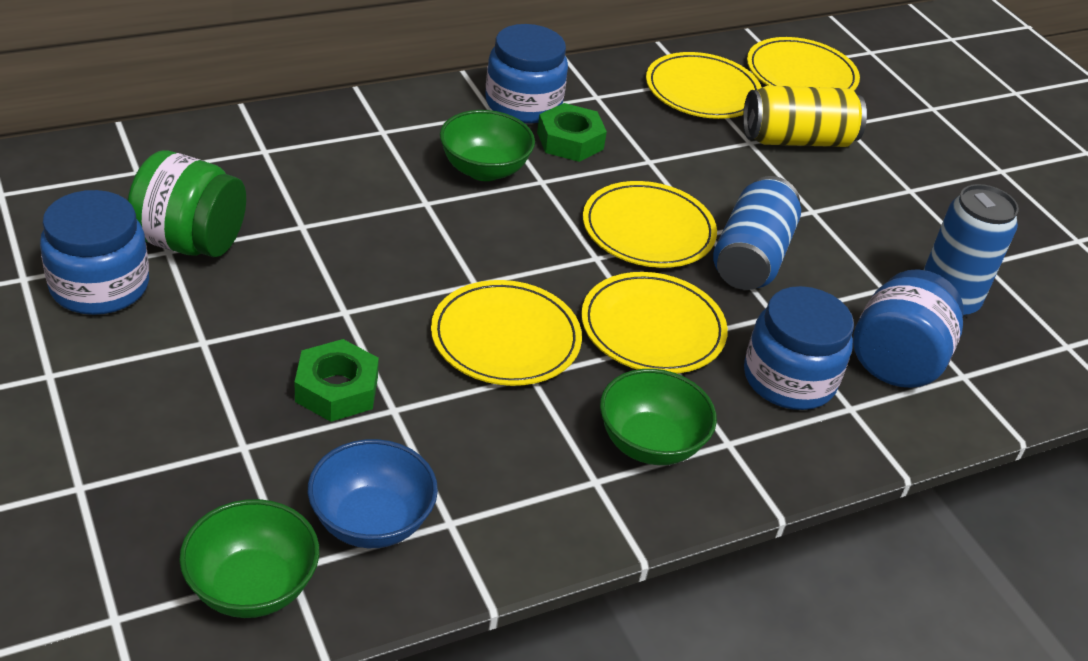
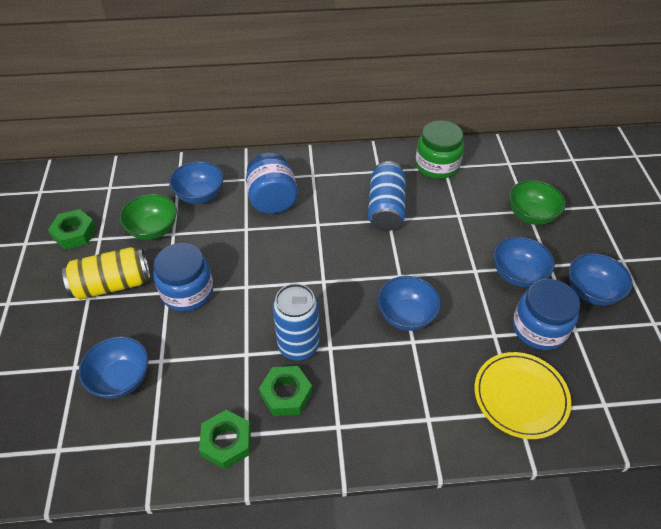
blue bowl: [308,439,438,548] = 1 -> [78,336,149,399] [169,161,223,204] [378,276,441,331] [493,237,555,287] [569,253,633,305] = 5
blue jar: [40,190,149,315] [485,24,568,124] [744,286,854,410] [853,269,964,388] = 4 -> [153,243,213,311] [246,153,298,214] [513,279,580,350] = 3
green bowl: [179,499,319,618] [440,110,535,181] [600,369,717,465] = 3 -> [119,194,177,240] [509,180,566,225] = 2
green nut: [295,339,379,422] [537,103,607,162] = 2 -> [48,209,97,250] [199,410,251,469] [259,366,312,416] = 3
yellow plate: [431,280,582,386] [581,272,728,374] [583,181,717,268] [646,52,762,119] [747,37,860,91] = 5 -> [475,352,571,439] = 1

